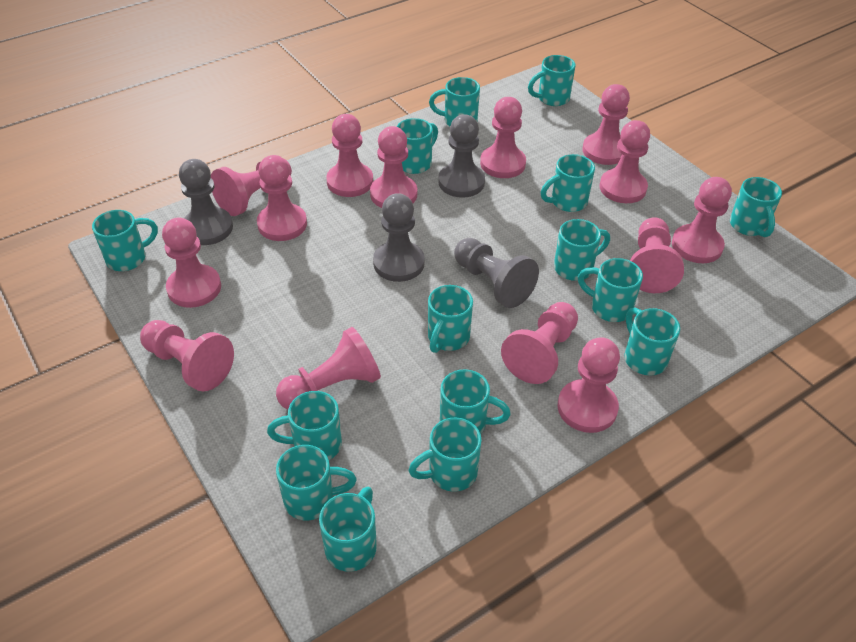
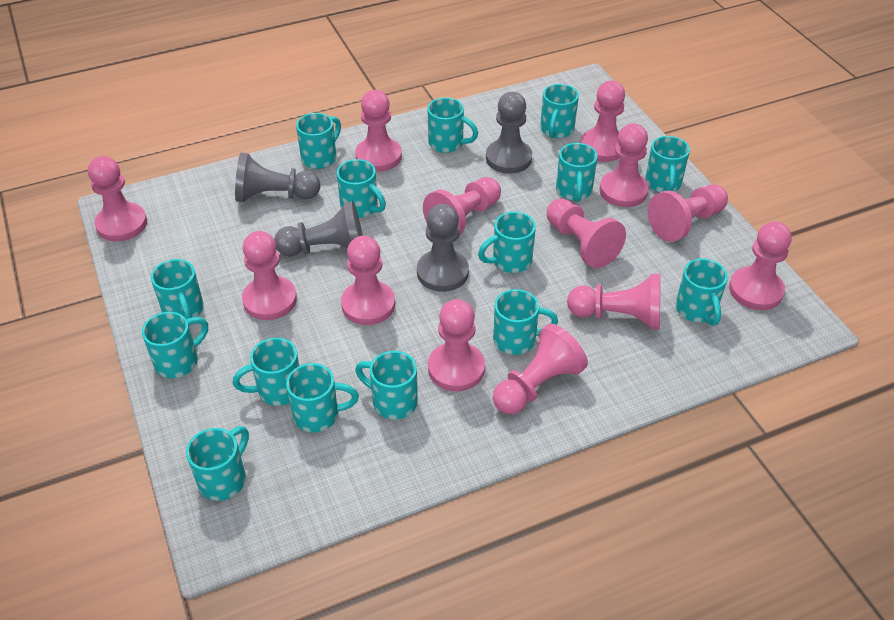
pink pawn: [140,320,234,391] [162,218,221,308] [211,158,292,216] [257,155,307,241] [276,327,381,410] [326,114,373,197] [370,126,417,208] [480,97,526,178] [501,302,578,384] [558,337,620,433] [582,84,630,165] [600,120,650,203] [630,217,684,293] [672,177,732,263] = 14 -> [88,156,147,241] [242,231,297,320] [341,236,395,325] [355,90,402,172] [423,177,501,235] [428,299,485,391] [493,324,588,414] [547,199,626,268] [567,274,660,330] [580,81,625,162] [600,123,649,207] [647,185,728,242] [729,221,792,310] = 13

